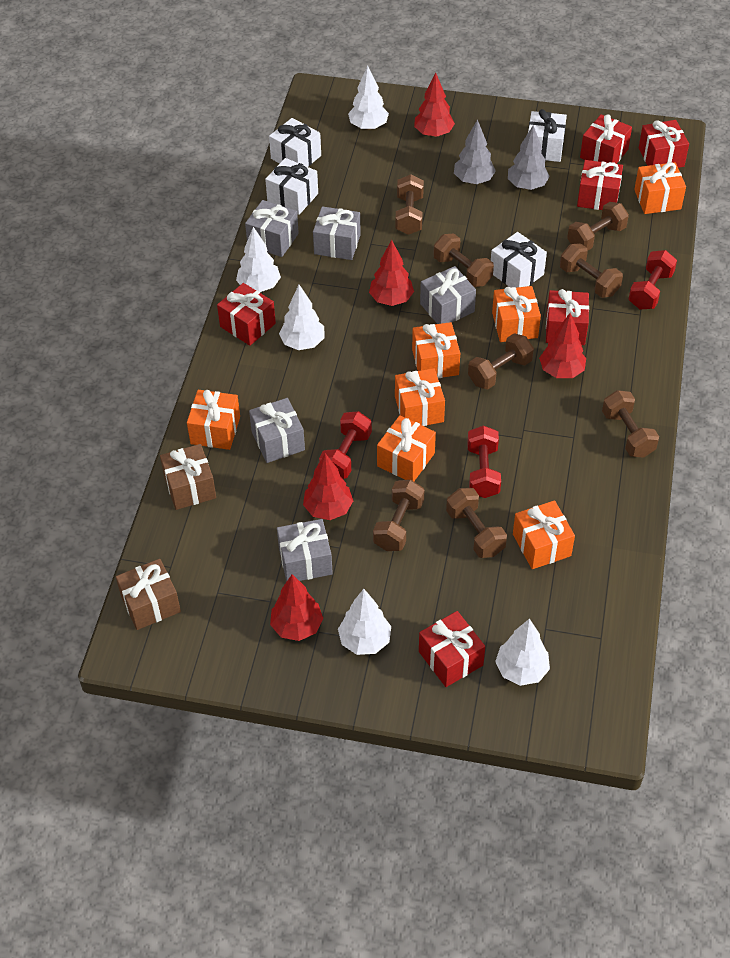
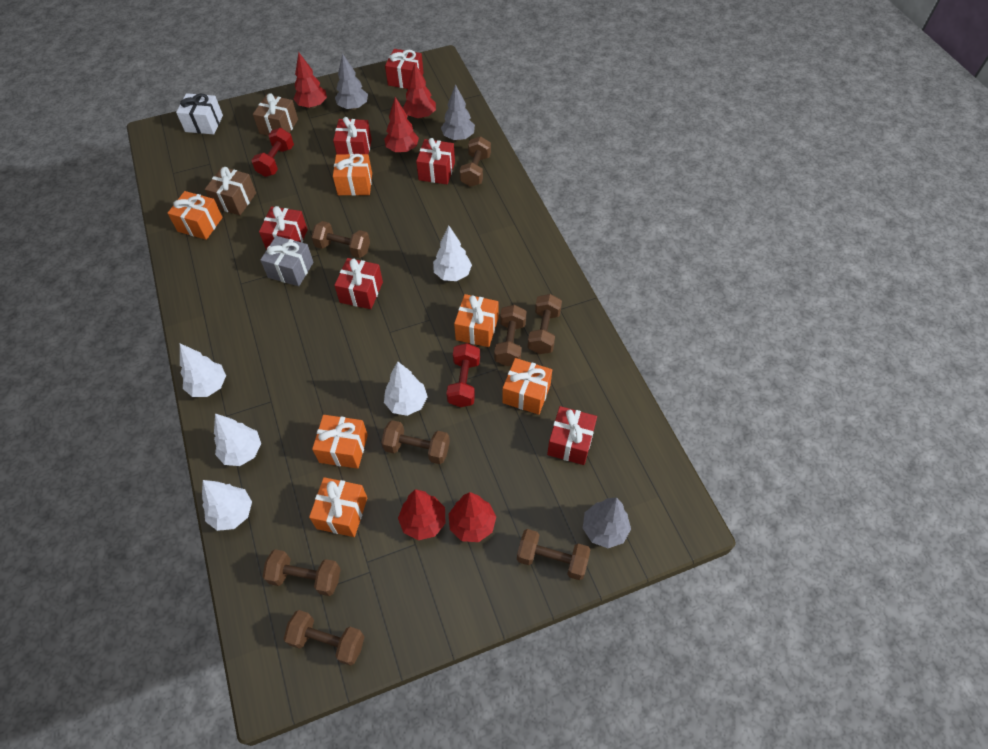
grey gift: [245,200,299,257] [249,398,305,463] [277,519,333,582] [313,206,361,260] [420,266,476,324] = 5 -> [260,236,314,286] = 1
grey tree: [454,119,496,184] [508,125,550,190] = 2 -> [335,53,368,110] [441,84,475,140] [583,497,631,548] = 3
orange gift: [187,390,240,450] [377,415,436,481] [395,368,445,426] [412,322,460,378] [492,286,541,342] [513,500,575,569] [634,162,686,214] = 7 -> [168,191,222,240] [309,477,367,537] [312,415,368,469] [333,154,372,196] [454,294,498,347] [502,358,552,415] = 6
red dumbbell: [319,411,372,479] [467,425,501,498] [629,250,677,310] = 3 -> [251,128,294,177] [446,343,480,407] = 2
white gift: [265,158,318,215] [269,118,321,167] [491,232,547,288] [528,109,567,162] = 4 -> [176,93,223,134] = 1

